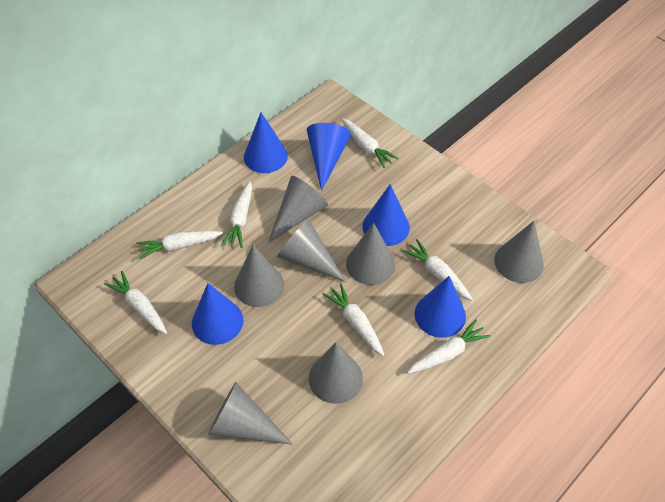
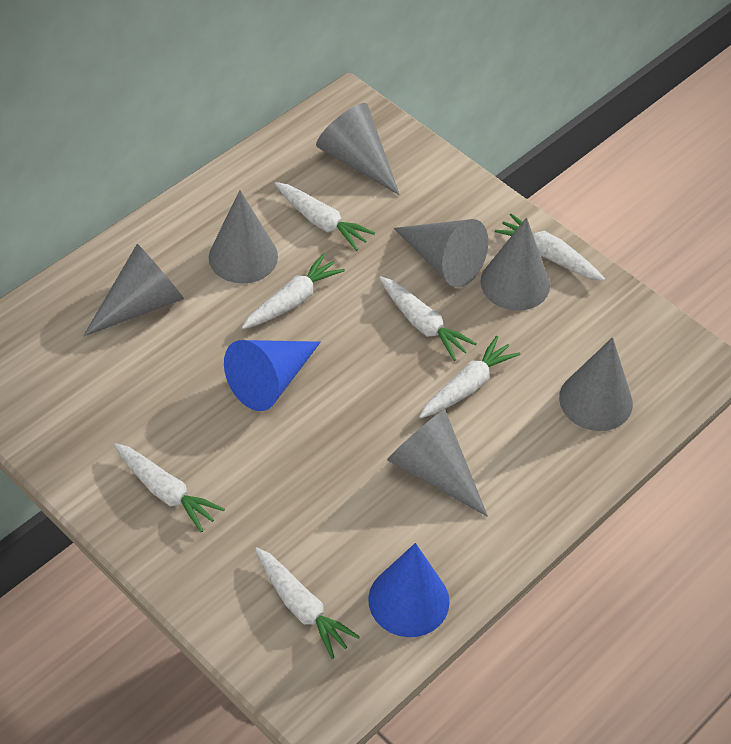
blue cone: [192,283,243,345] [244,112,288,173] [307,123,351,191] [362,184,410,246] [415,276,466,338] = 5 -> [224,340,321,411] [368,543,450,637] = 2

